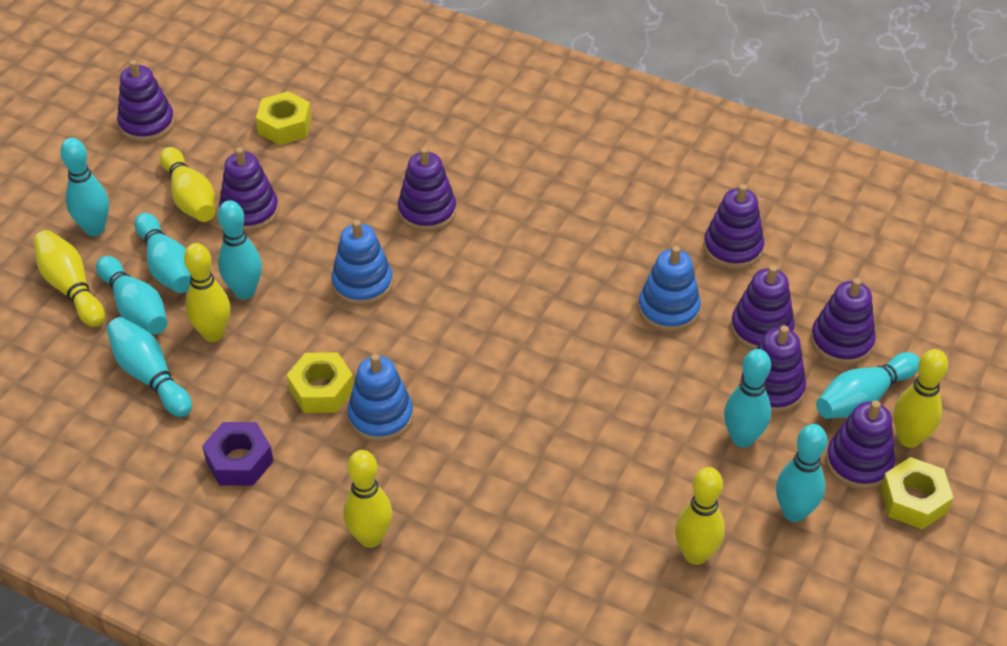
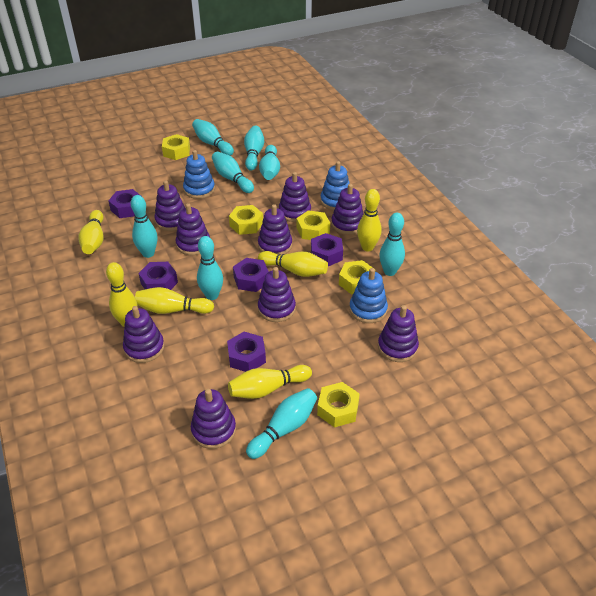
purple nut: [202,422,273,485] = 1 -> [108,189,141,218] [138,262,178,290] [227,332,266,372] [233,258,269,292] [311,233,343,266] = 5
purple stacking toy: [117,60,175,142] [219,147,279,232] [398,147,456,232] [703,184,764,269] [731,265,795,350] [740,325,806,413] [811,278,876,365] [826,400,895,489] = 8 -> [123,306,164,363] [154,180,185,231] [176,203,210,255] [191,389,236,449] [258,204,292,255] [258,267,296,322] [279,172,311,222] [331,184,364,235] [378,305,419,362] = 9
yellow nut: [256,91,312,145] [287,352,354,413] [880,457,953,530] = 3 -> [162,134,190,160] [229,205,263,235] [297,210,330,240] [317,382,360,427] [339,260,376,295] = 5

